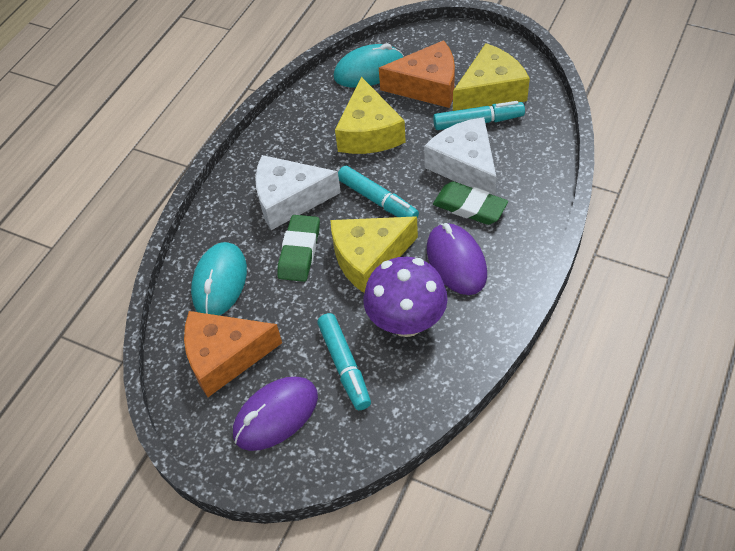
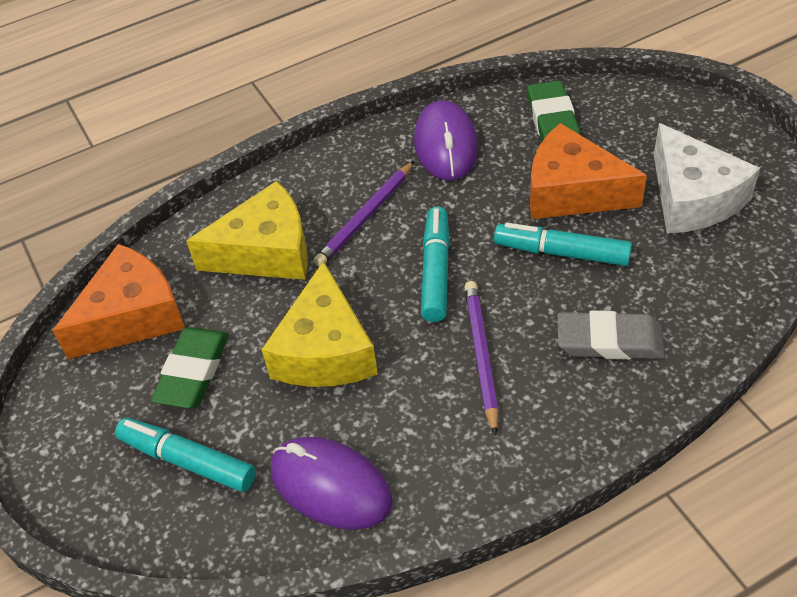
grey eraser: none = 0 -> [557,311,665,360] = 1
purple mushroom: [363,257,448,337] = 1 -> none = 0
purple pencil: none = 0 -> [313,161,414,267] [464,281,499,436] = 2
turquoise mouse: [191,242,247,315] [334,43,404,88] = 2 -> none = 0
white cheese: [255,155,341,230] [424,117,497,196] = 2 -> [654,123,760,234] = 1
yellow cheese: [330,216,418,293] [335,77,406,154] [453,43,530,111] = 3 -> [186,181,308,280] [261,261,378,387] = 2

